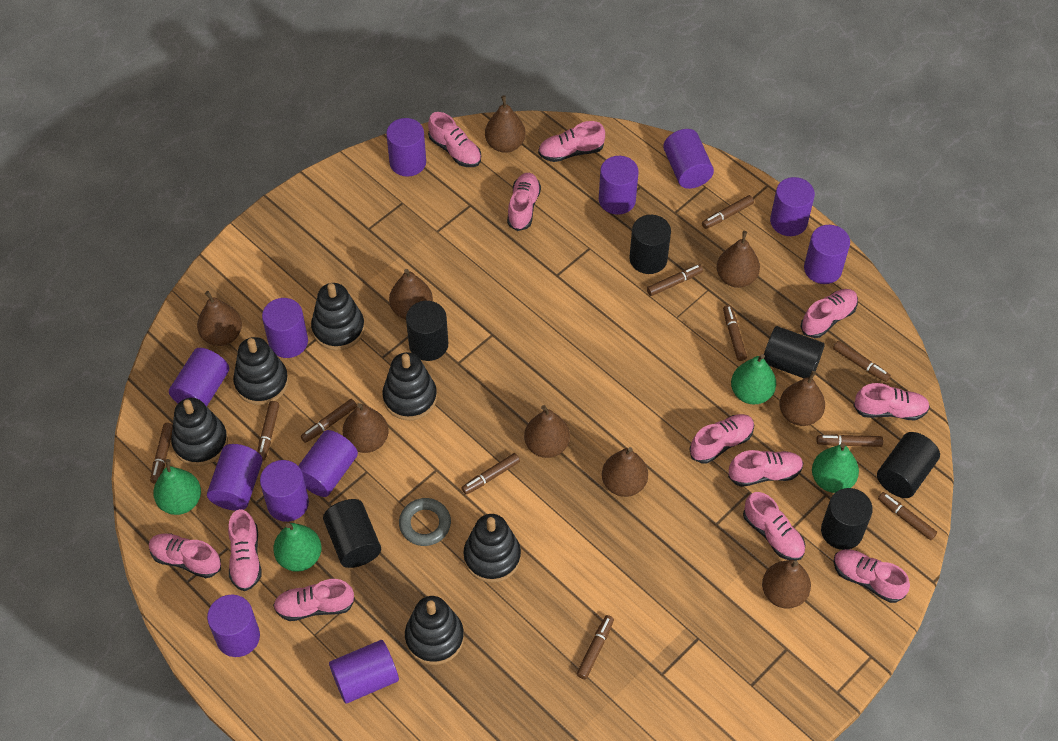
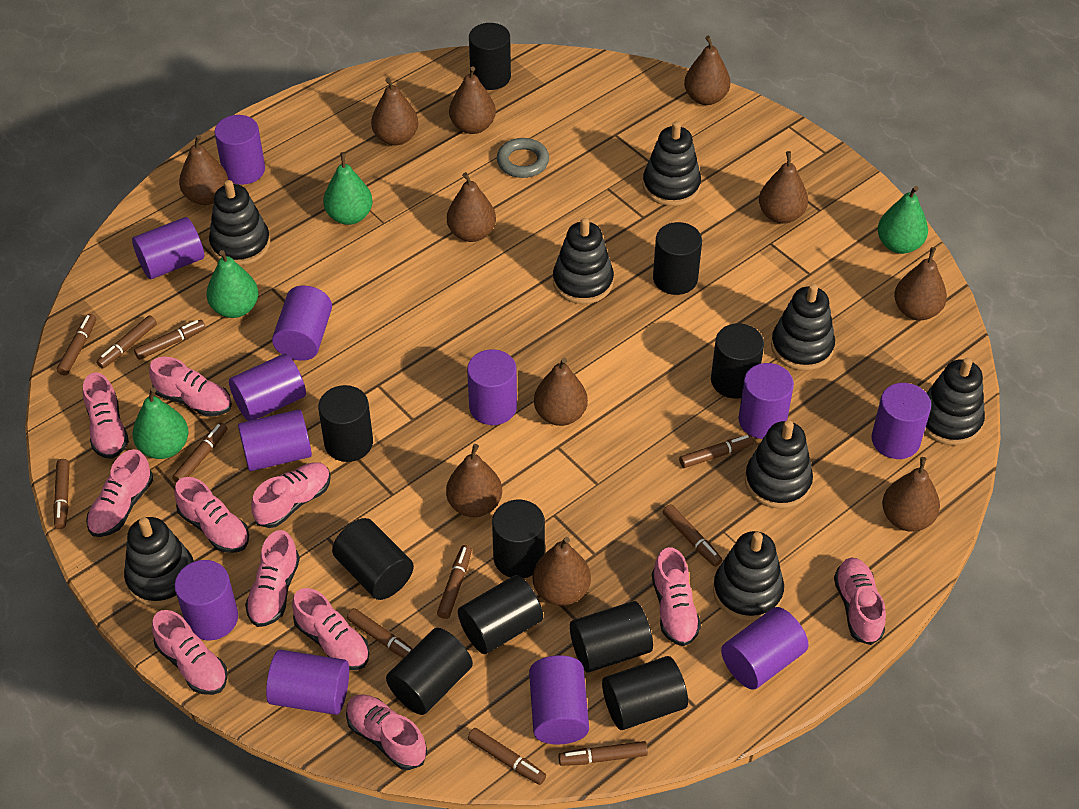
black cylinder: [323,499,381,568] [406,301,448,361] [629,215,671,274] [764,326,825,378] [821,488,873,550] [877,432,940,498] = 6 -> [318,385,373,462] [332,518,414,600] [386,628,473,715] [458,575,543,654] [469,23,511,90] [492,500,545,578] [570,601,653,673] [602,656,688,730] [653,222,702,295] [711,323,764,399] = 10
black stacking toy: [171,398,228,466] [233,337,288,405] [311,283,365,350] [382,352,437,420] [405,596,464,665] [463,514,521,583] = 6 -> [124,517,194,606] [209,180,270,266] [553,218,614,304] [643,121,701,206] [713,531,784,621] [745,420,813,509] [771,284,835,371] [924,358,985,446] = 8
brown pear: [197,291,242,346] [343,403,388,453] [389,269,433,319] [485,95,526,153] [524,405,570,458] [602,447,648,497] [717,231,760,288] [762,560,811,609] [780,371,825,426] = 9 -> [179,135,228,205] [371,78,418,145] [446,444,502,517] [447,172,496,242] [449,66,496,134] [533,537,591,606] [534,358,588,426] [684,36,730,105] [759,151,808,224] [882,457,940,531] [894,247,947,320] = 11
pink shoe: [149,533,221,578] [228,509,262,591] [273,579,355,621] [428,112,481,167] [507,173,541,231] [538,121,605,162] [689,414,754,464] [728,450,803,487] [743,492,805,561] [800,289,858,338] [833,549,910,603] [853,383,930,420] = 12 -> [83,373,129,459] [86,449,153,537] [149,357,232,417] [152,610,228,695] [174,477,249,553] [245,530,300,627] [251,462,331,528] [292,588,370,670] [346,694,427,770] [652,547,701,646] [834,558,886,645] = 11

